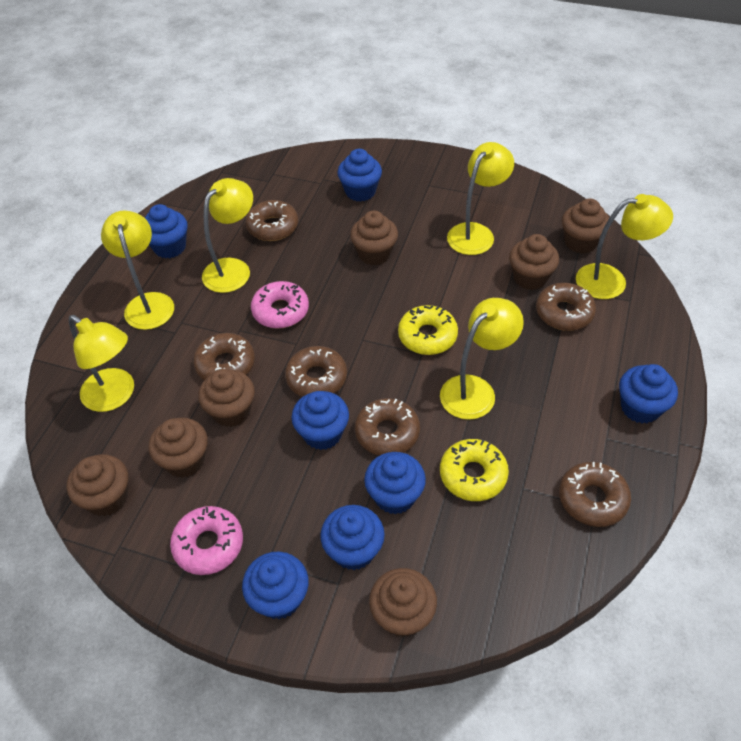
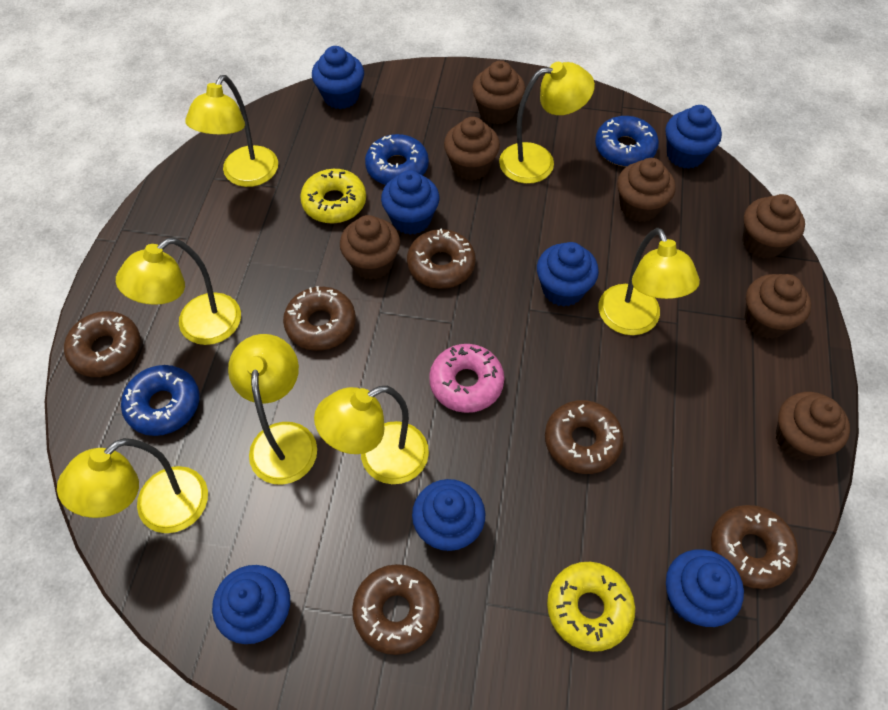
blue donut: none = 0 -> [121,365,200,436] [365,134,429,185] [595,116,659,167] = 3
pink donut: [170,506,243,575] [251,281,309,329] = 2 -> [429,344,504,413] = 1
yellow lamp: [69,315,134,412] [101,210,174,330] [202,178,253,293] [440,298,524,420] [447,142,514,255] [576,194,673,299] = 6 -> [57,438,208,533] [116,238,241,345] [185,75,278,187] [228,334,317,485] [314,386,429,484] [499,62,595,184] [598,228,700,335] = 7

